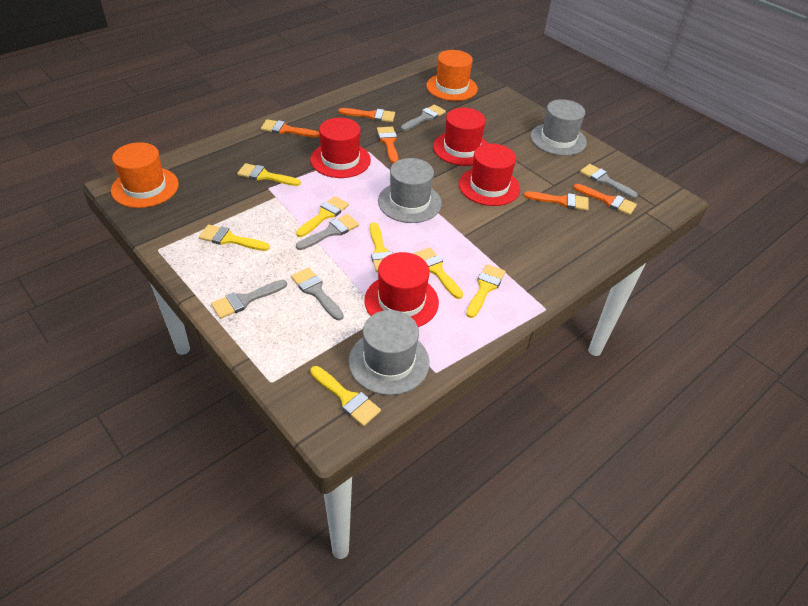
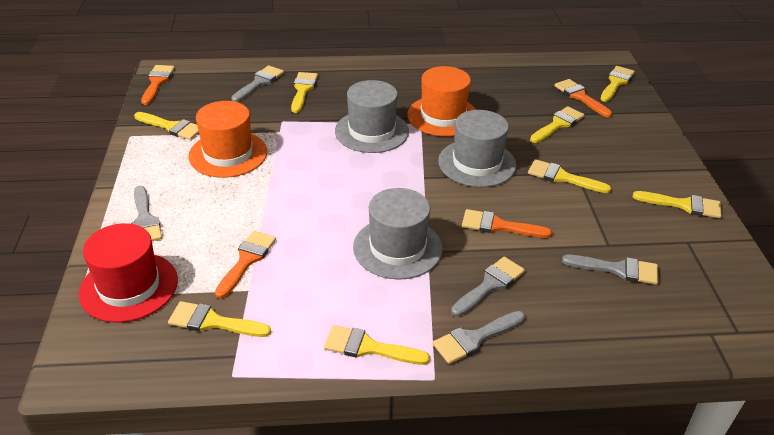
orange brush: [261,119,320,137] [338,108,395,122] [377,127,398,163] [524,191,589,210] [573,184,637,215] = 5 -> [141,65,175,105] [215,231,276,299] [462,209,552,238] [554,79,612,117] = 4
red hat: [310,118,371,178] [364,252,439,327] [433,108,488,166] [459,144,520,206] = 4 -> [79,223,178,323] = 1
yellow brush: [199,225,270,251] [237,163,301,186] [296,196,349,237] [310,366,381,426] [370,222,393,272] [413,247,463,299] [466,264,506,318] = 7 -> [134,112,199,140] [168,301,271,337] [291,72,318,113] [324,325,430,365] [528,159,611,193] [530,106,584,143] [601,66,635,102] [633,191,722,218] = 8

